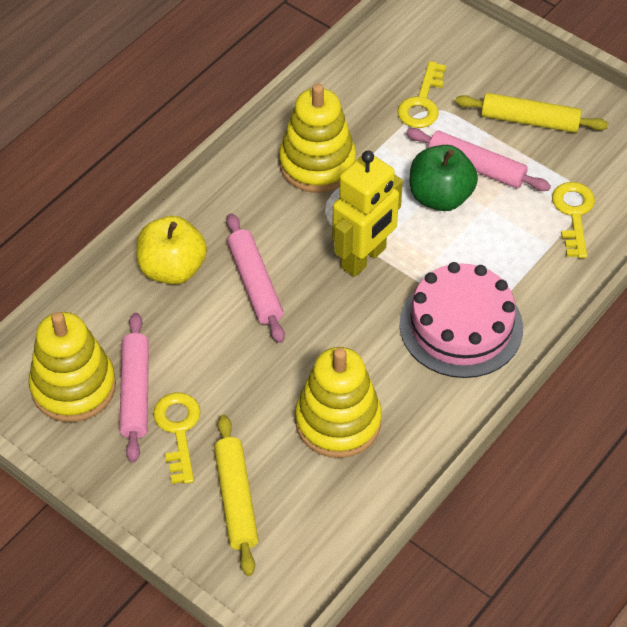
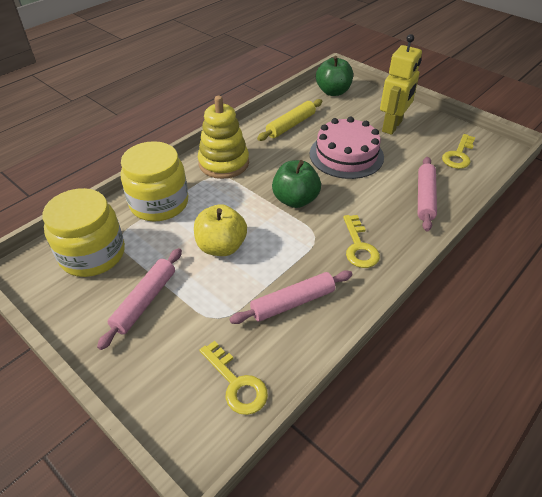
green apple: [410,145,478,211] = 1 -> [272,160,321,208] [316,56,353,96] = 2
yellow jar: none = 0 -> [42,188,125,277] [120,141,188,221] = 2
yellow rolling pin: [214,415,259,576] [455,93,608,133] = 2 -> [257,99,322,141] = 1
yellow stacking toy: [29,312,116,422] [279,84,356,193] [295,347,382,458] = 3 -> [198,96,249,179] = 1

